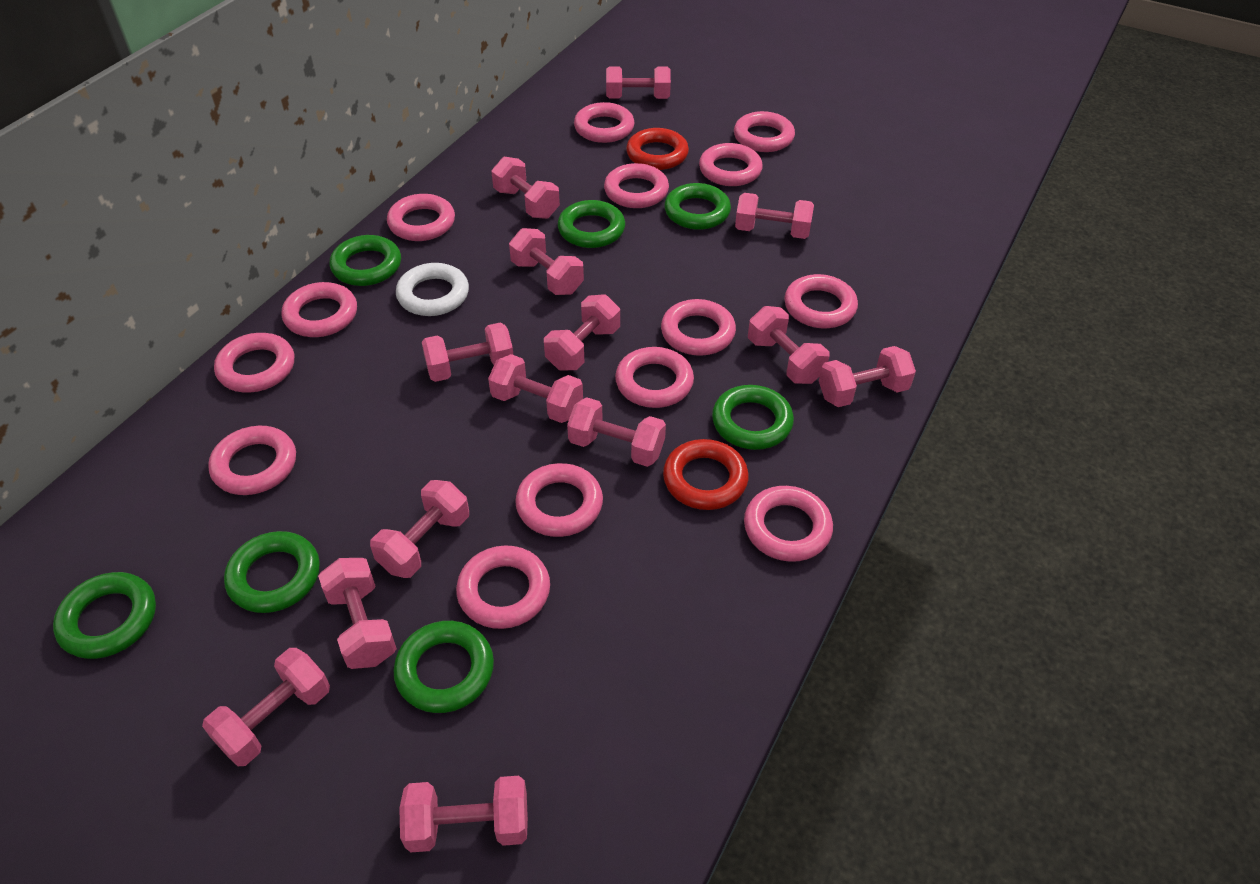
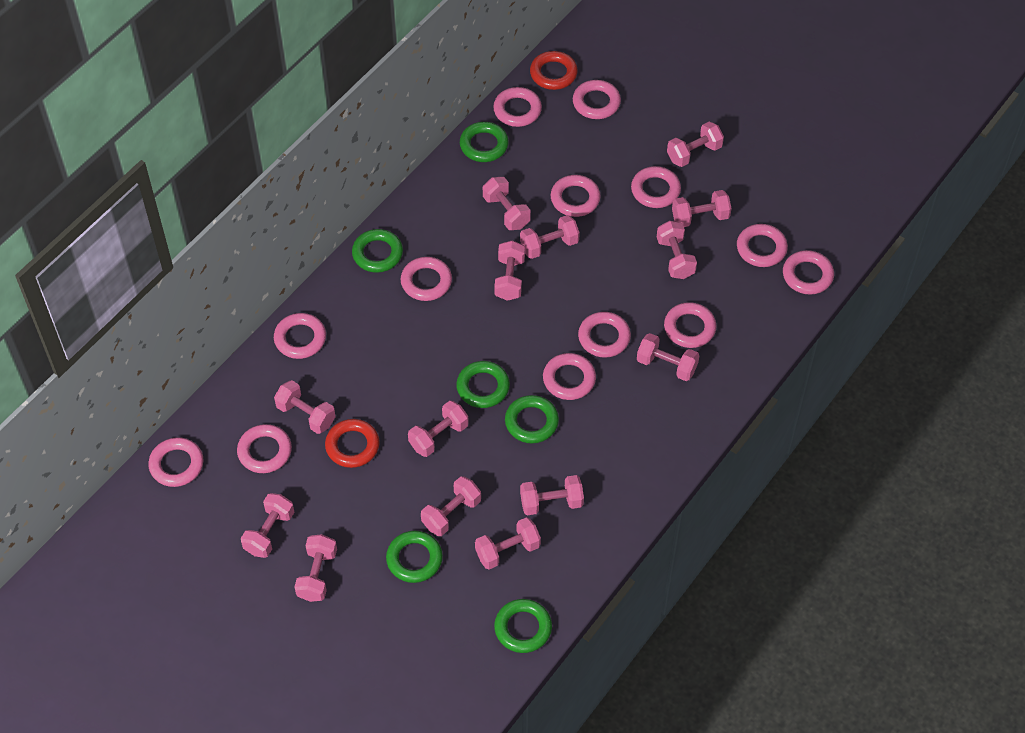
green ring: [53,572,156,659] [224,531,320,613] [330,235,401,286] [394,621,494,713] [558,200,625,248] [664,183,731,230] [712,385,794,450] = 7 -> [352,229,403,273] [386,531,443,583] [456,361,510,408] [460,122,509,162] [494,599,552,653] [505,395,559,443] = 6
pink ring: [208,426,296,495] [214,333,294,393] [281,282,357,337] [387,194,455,241] [456,545,550,629] [515,463,603,537] [574,102,634,143] [604,163,669,208] [615,347,694,408] [661,299,736,356] [699,143,763,186] [734,111,795,152] [744,486,833,562] [784,274,858,328] = 14 -> [148,437,203,487] [237,424,292,473] [274,313,326,359] [401,257,452,301] [493,87,542,127] [543,353,596,400] [551,175,601,217] [573,80,621,119] [578,312,631,358] [631,166,681,208] [664,302,716,348] [737,224,788,267] [783,250,834,295] = 13
white ring: [396,263,469,316] = 1 -> none = 0

